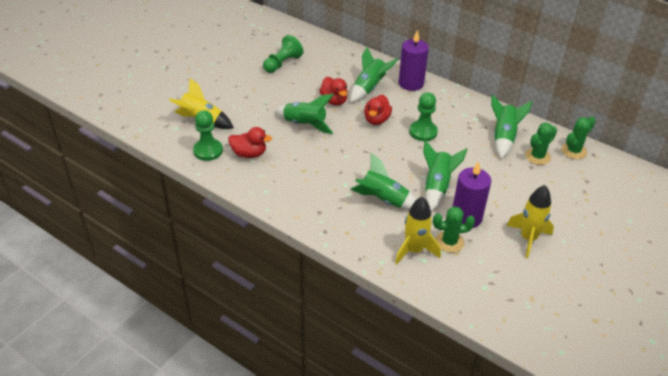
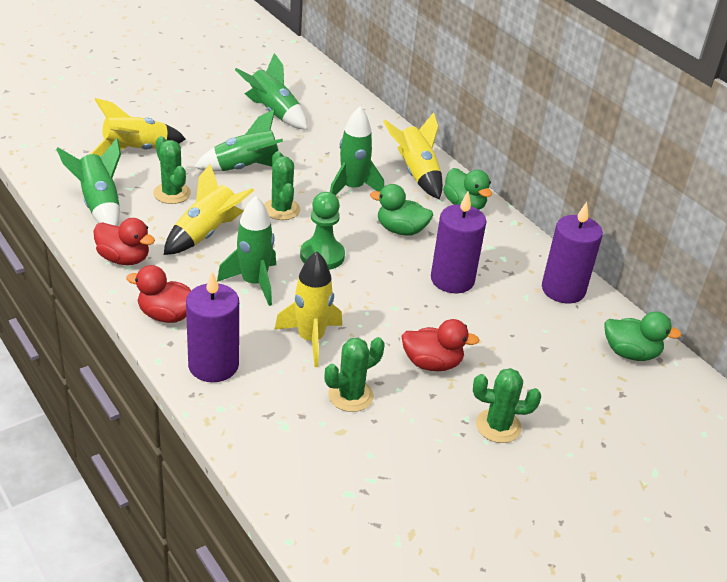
green cactus: [433,206,475,253] [525,123,557,165] [561,116,596,159] = 3 -> [153,136,191,204] [264,151,300,220] [324,337,384,412] [473,368,541,443] = 4
green duck: none = 0 -> [370,184,433,236] [443,168,492,210] [604,312,681,361] = 3
green pawn: [193,110,223,161] [263,35,303,73] [409,92,438,141] = 3 -> [300,192,345,270] = 1
purple candle: [399,30,429,91] [453,161,491,228] = 2 -> [186,271,239,382] [431,192,487,293] [542,202,603,304] = 3
yellow rocket: [169,78,234,129] [395,196,441,265] [506,185,554,258] = 3 -> [91,98,186,156] [164,164,254,255] [274,251,342,367] [383,112,443,199] = 4

